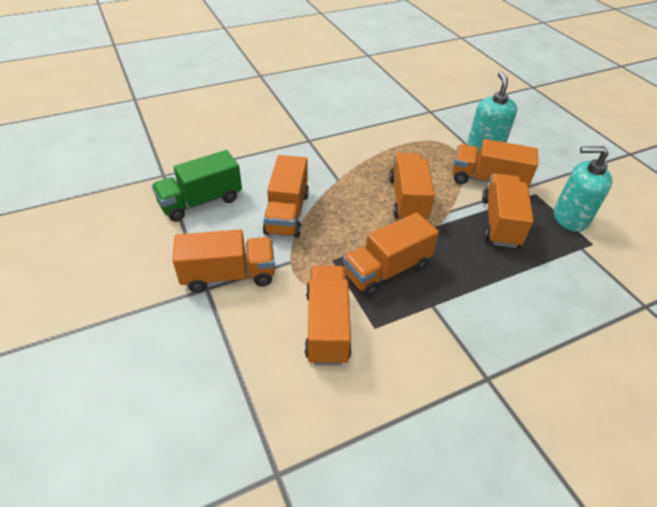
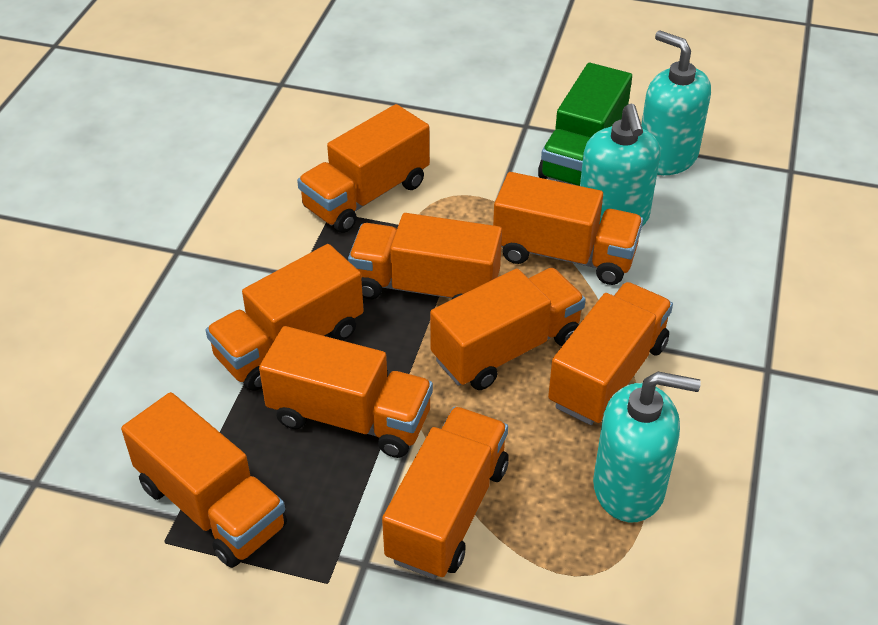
orange truck: [172,229,275,293] [263,155,309,238] [305,266,352,365] [343,212,439,297] [389,153,435,219] [453,139,538,188] [482,173,534,248] = 7 -> [121,392,287,568] [206,244,364,391] [259,326,433,458] [297,104,430,233] [348,213,502,299] [382,407,509,579] [430,268,586,390] [493,172,643,285] [548,282,673,425] = 9
turquoise soap dispenser: [467,72,517,153] [554,146,612,232] = 2 -> [580,104,660,226] [593,372,701,522] [641,30,711,175] = 3

